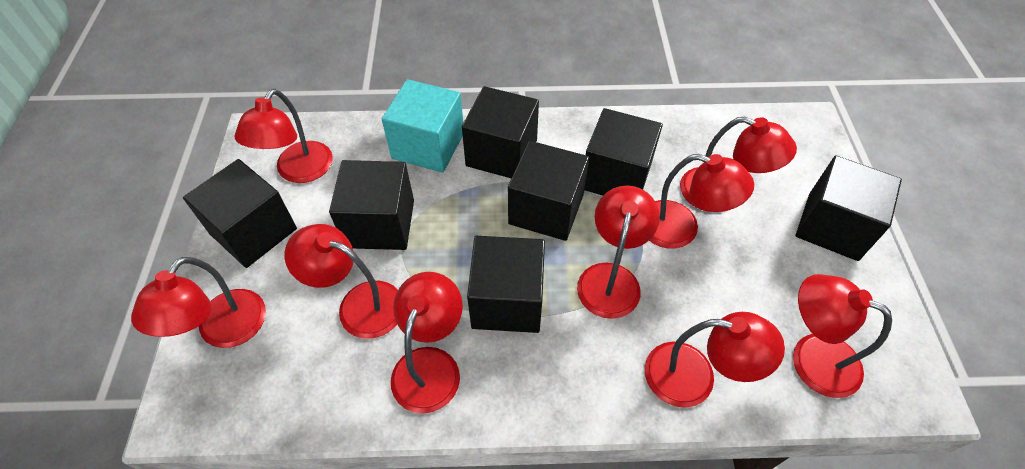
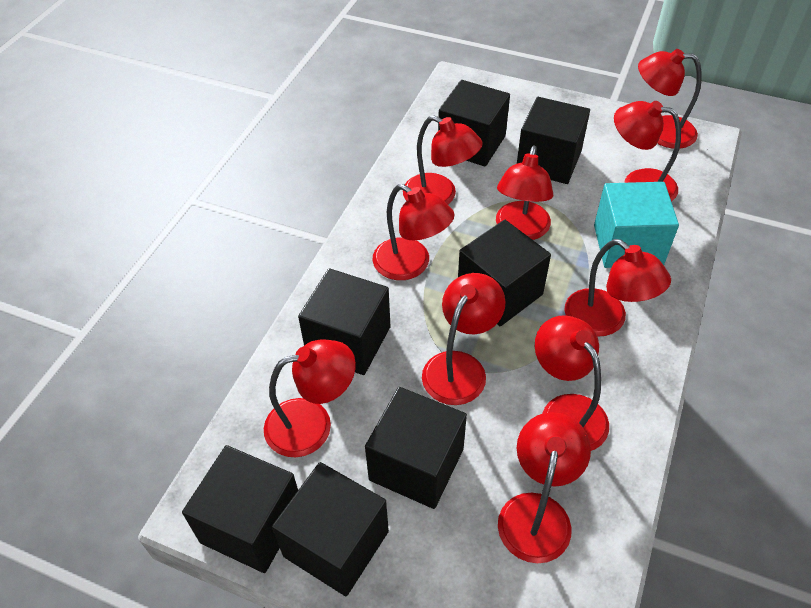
red lamp: [131,257,266,348] [234,89,333,183] [285,224,398,339] [391,272,463,414] [577,185,660,319] [645,312,785,408] [649,154,754,249] [680,117,797,212] [793,274,892,398] = 9 -> [264,339,356,457] [373,184,455,280] [403,115,483,204] [422,273,505,405] [496,145,553,240] [498,412,591,563] [535,315,609,451] [565,239,671,337] [614,101,681,202] [638,49,702,149] = 10

